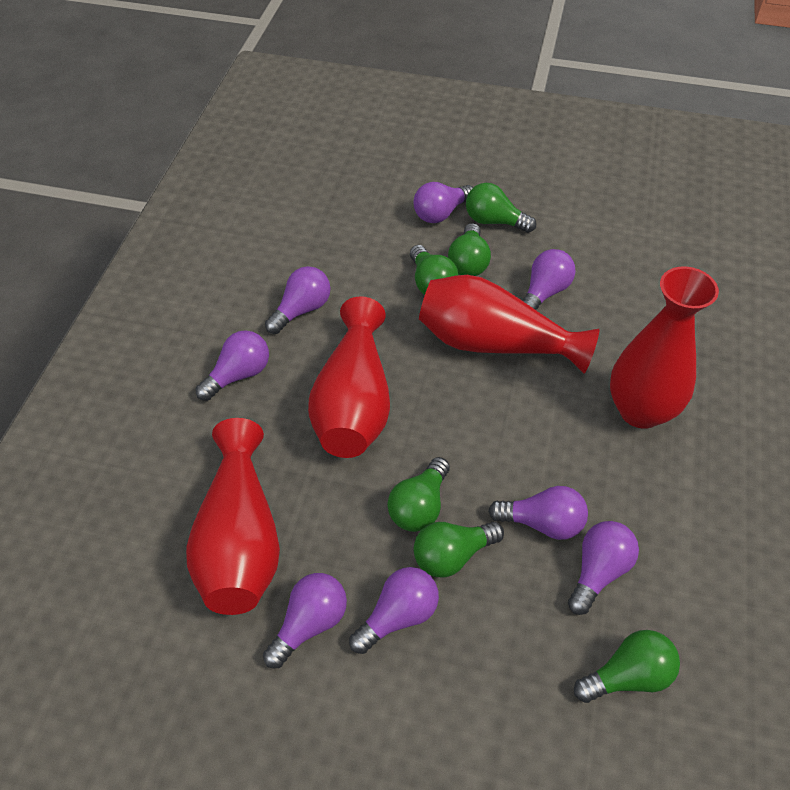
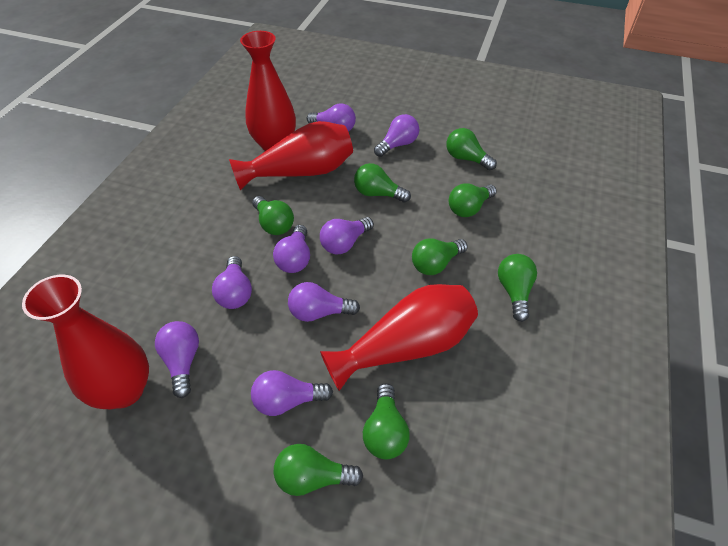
green light bulb: [388,457,450,532] [410,245,458,295] [414,522,504,577] [448,223,491,276] [466,183,536,233] [574,630,680,703] = 6 -> [252,196,294,235] [274,444,363,496] [354,163,411,203] [363,383,410,459] [412,238,468,275] [446,128,497,171] [449,183,497,217] [498,254,537,322] = 8

